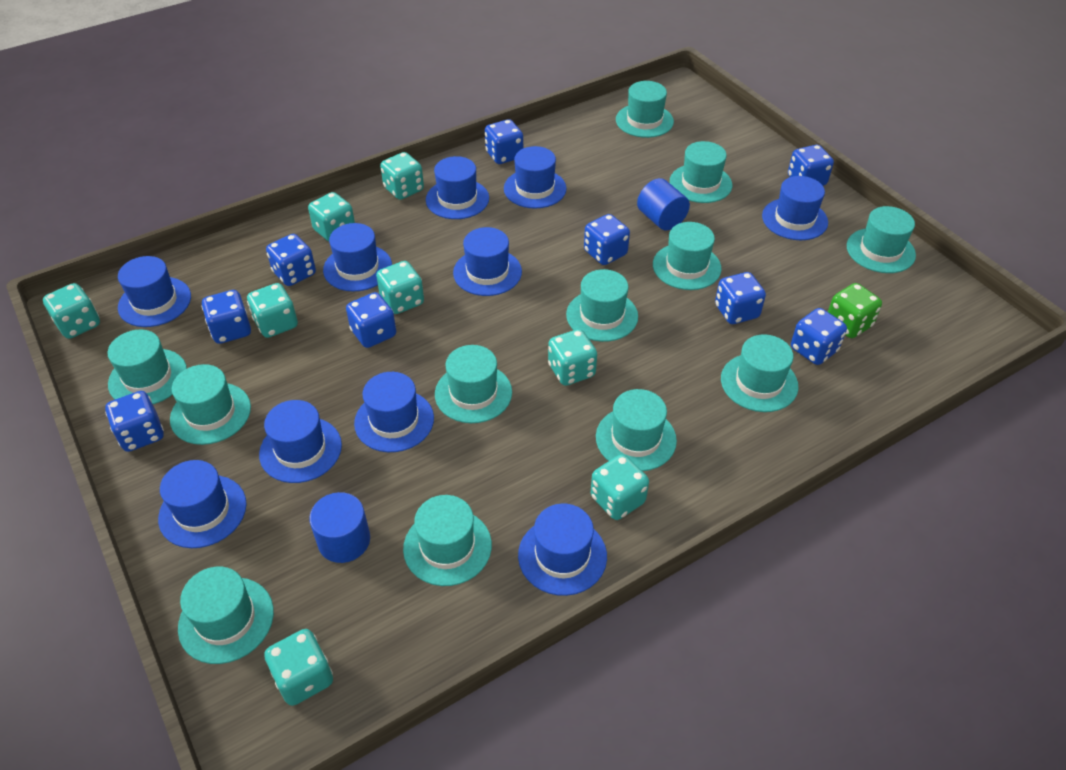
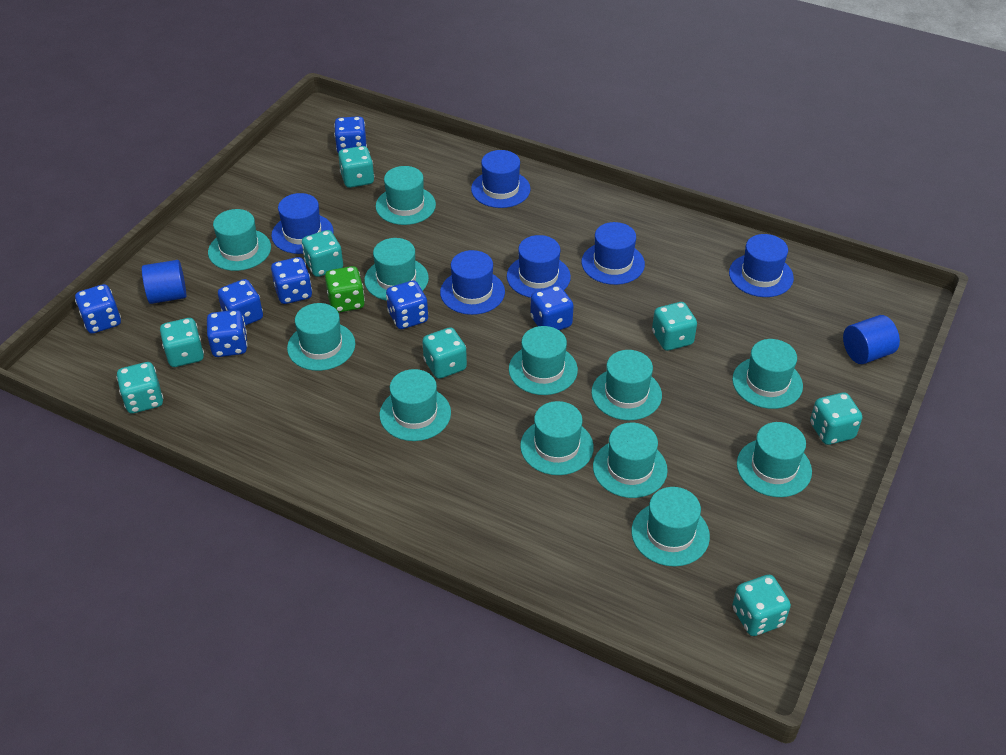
blue dice: [105,391,164,452] [201,290,251,344] [266,234,316,286] [346,292,396,348] [485,119,523,164] [584,214,630,265] [715,272,766,324] [788,145,834,186] [791,308,847,365] = 9 -> [75,284,121,334] [207,310,248,357] [218,279,263,326] [271,257,312,304] [334,116,367,154] [386,281,428,329] [530,285,573,330] = 7
blue hat: [118,256,191,327] [158,460,247,548] [259,400,342,483] [323,223,392,292] [354,372,434,452] [426,156,489,219] [453,227,522,296] [504,146,566,209] [518,504,607,596] [762,176,828,240] = 10 -> [271,193,334,254] [440,250,505,315] [471,150,531,208] [507,235,571,298] [581,222,645,285] [729,234,794,297] = 6

